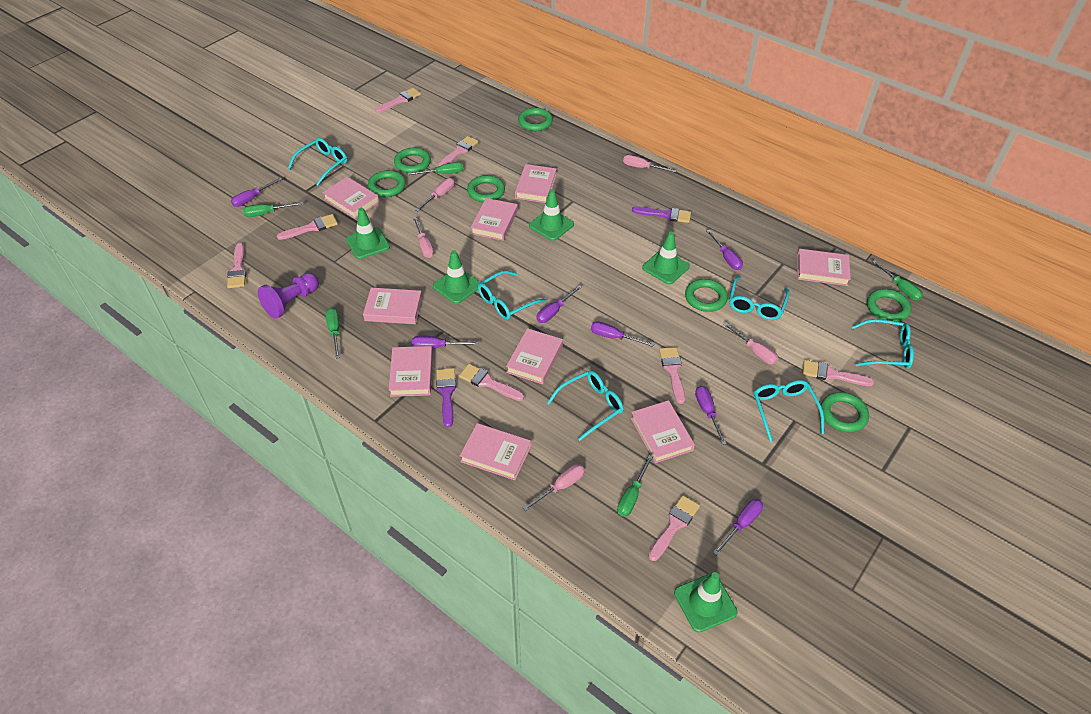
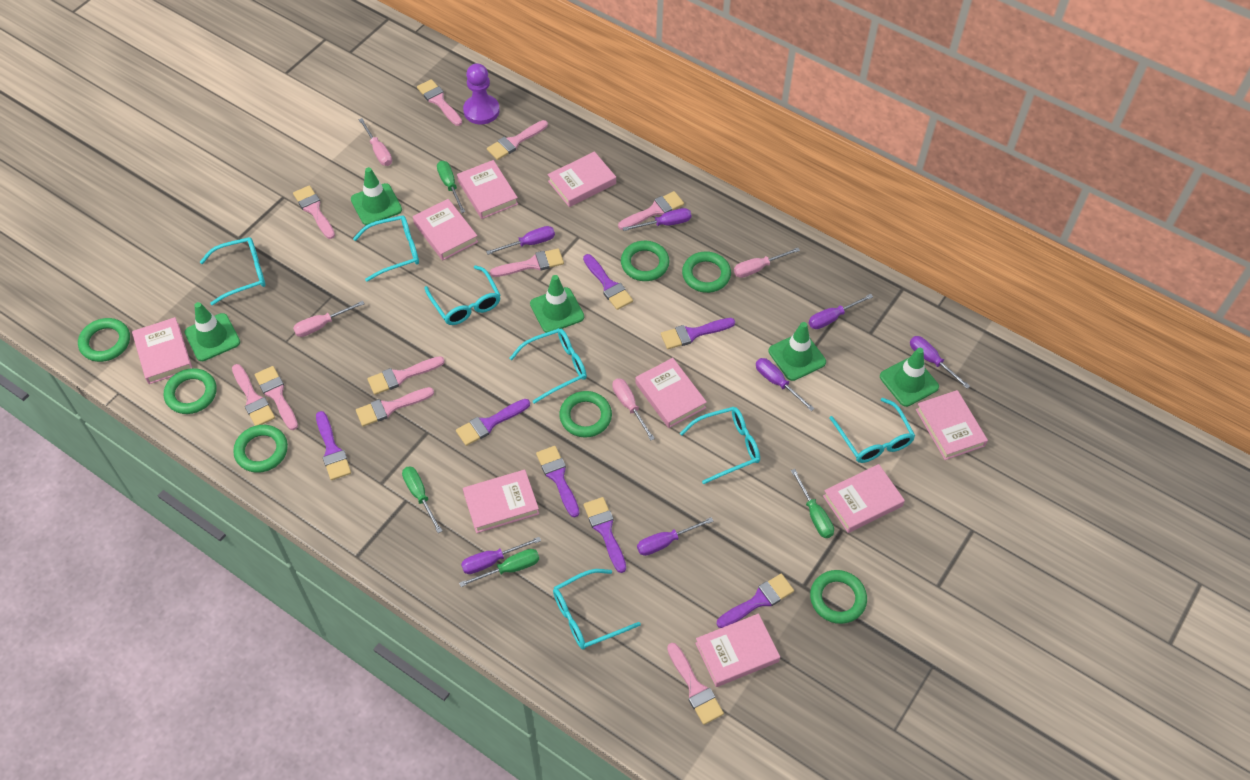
green screwdriver: [243,202,303,217] [326,308,340,359] [408,162,463,175] [617,455,653,517] [872,260,923,301] = 5 -> [402,466,442,533] [437,161,465,213] [459,549,539,587] [791,469,834,538] = 4
pink brush: [227,243,247,288] [277,214,338,240] [375,88,421,113] [438,136,479,167] [459,364,524,401] [649,495,700,561] [659,347,685,404] [802,360,874,386] = 8 -> [232,364,275,426] [255,366,298,430] [293,185,335,239] [356,387,434,426] [367,356,445,395] [417,79,462,126] [487,120,548,160] [490,248,564,277] [618,191,684,230] [667,643,724,725] = 10
pink screwdriver: [413,217,434,258] [415,178,455,211] [523,464,585,511] [623,155,677,173] [723,323,778,364] = 5 -> [293,301,365,337] [359,118,392,166] [612,378,655,440] [734,248,800,278] = 4
purple brush: [436,368,456,427] [632,206,691,223] = 2 -> [316,411,351,480] [456,399,530,446] [536,446,580,518] [583,254,633,310] [583,497,626,573] [661,318,735,349] [717,574,794,628] = 7
turquoise glasses: [288,138,347,186] [478,271,547,320] [547,370,624,441] [729,276,790,320] [753,380,824,442] [852,319,914,369] = 6 -> [200,237,265,305] [353,216,419,282] [424,265,501,325] [509,328,587,404] [553,569,641,649] [680,407,760,484] [829,398,915,463] = 7

